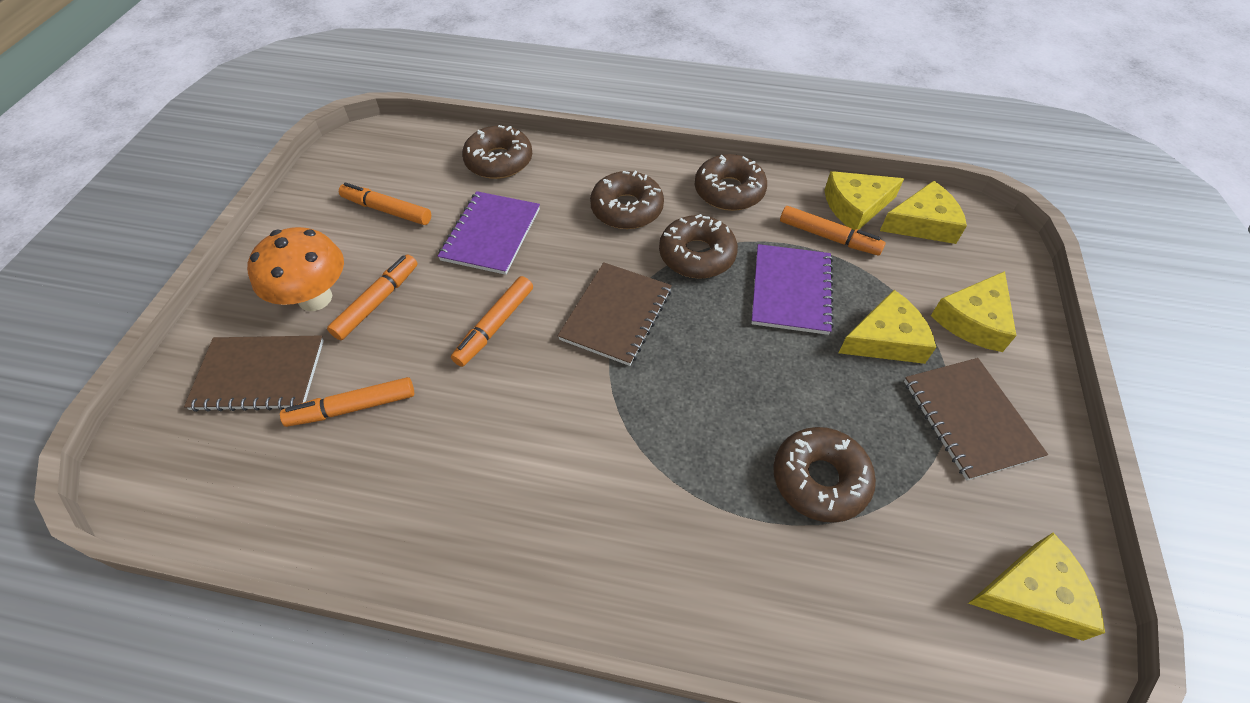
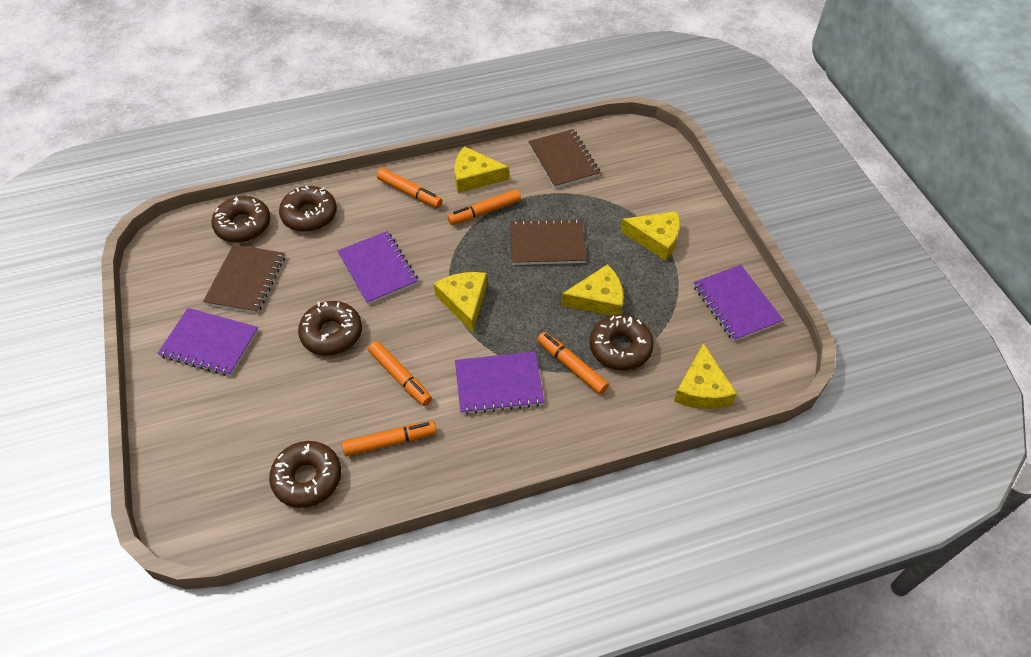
orange mushroom: [247,227,344,311] = 1 -> none = 0
purple notebook: [438,191,540,275] [751,244,834,335] = 2 -> [157,308,258,376] [338,231,418,305] [455,351,544,415] [693,265,784,342] = 4

